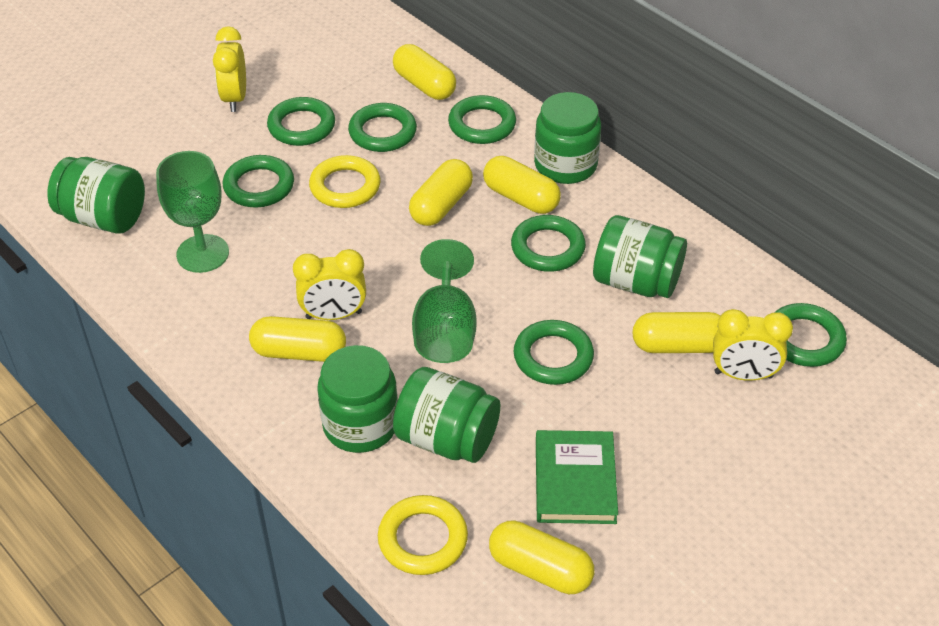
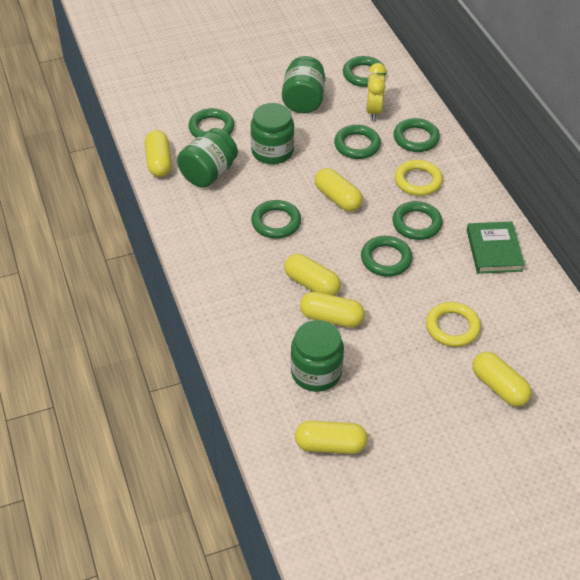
green goblet: [156,151,229,273] [412,239,476,363] = 2 -> none = 0
green jar: [47,157,145,234] [317,345,398,453] [393,367,500,463] [534,92,601,184] [593,215,687,298] = 5 -> [177,128,238,188] [251,103,294,164] [282,56,325,113] [291,320,344,392] = 4
yellow clock: [213,26,246,112] [293,249,366,320] [713,309,793,381] = 3 -> [366,63,386,121] = 1

